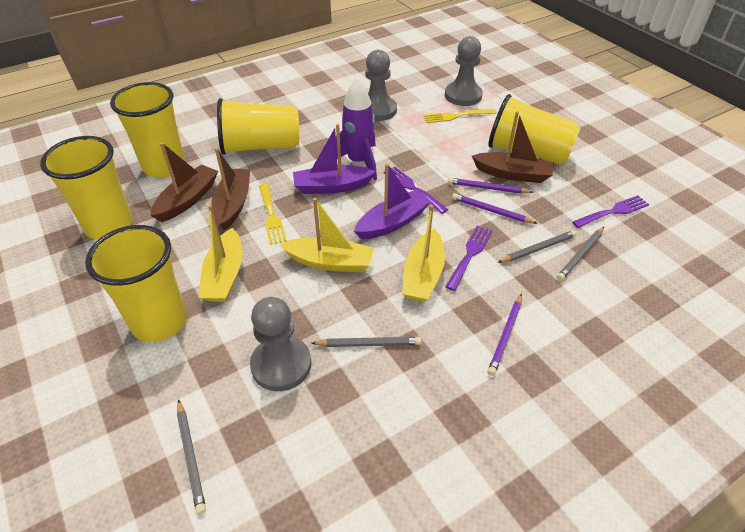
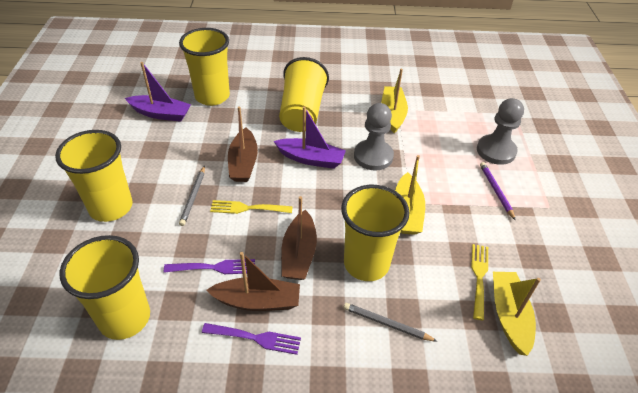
grey pawn: [250,297,311,391] [365,50,397,121] [445,36,483,106] = 3 -> [354,103,394,170] [477,98,524,165] = 2
grey pencil: [177,399,206,515] [311,337,422,347] [497,230,577,263] [557,227,604,281] = 4 -> [179,166,205,226] [344,303,438,342] = 2
purple fork: [383,167,448,214] [445,226,493,291] [572,195,649,228] = 3 -> [164,259,255,274] [202,323,301,355] = 2
purple pencil: [448,178,533,194] [452,193,538,224] [487,294,522,376] = 3 -> [480,162,515,220] = 1
purple rocket: [336,77,377,181] = 1 -> none = 0

